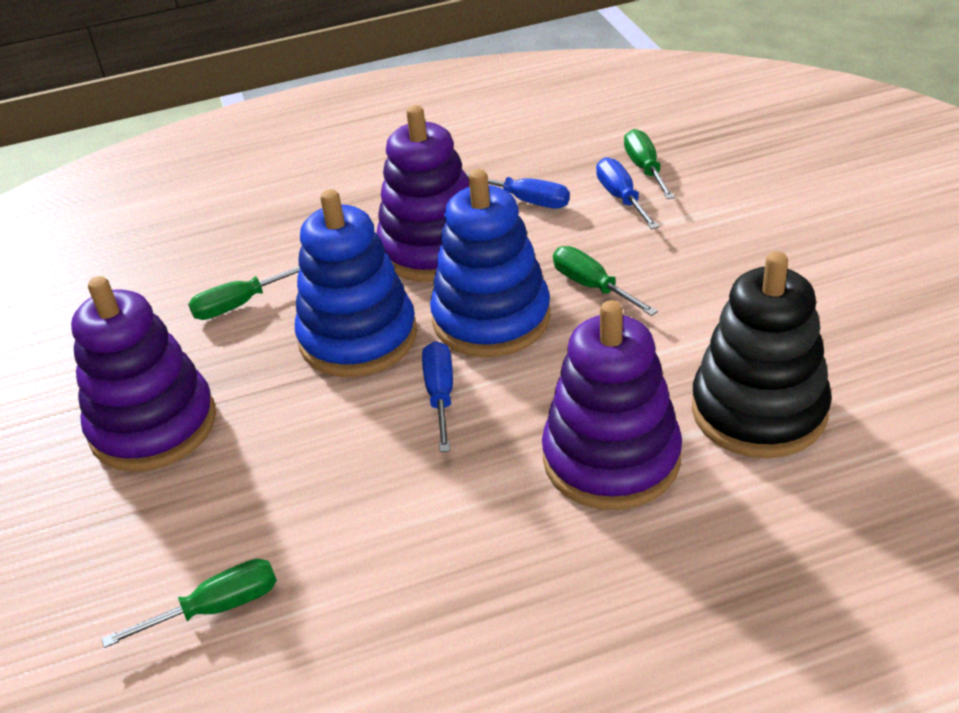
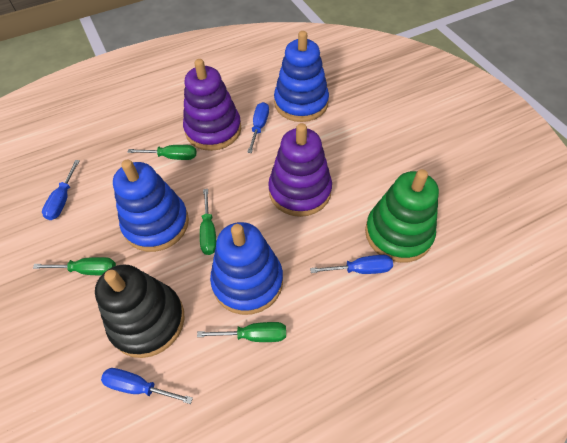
blue screwdriver: [422,341,453,452] [466,174,570,209] [596,157,659,230] = 3 -> [42,160,80,220] [101,368,193,404] [247,102,269,153] [310,255,393,274] = 4
blue stacking toy: [295,189,417,377] [430,169,551,357] = 2 -> [113,160,189,252] [210,222,283,315] [274,31,329,122] = 3
green stacking toy: none = 0 -> [365,169,439,263] = 1
purple stacking toy: [71,276,216,472] [376,105,469,282] [542,300,682,510] = 3 -> [183,59,241,151] [268,123,332,217] = 2

